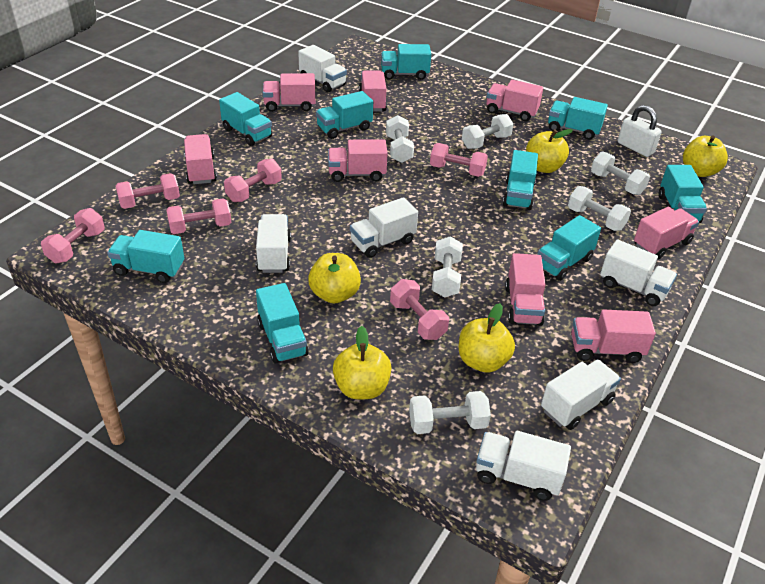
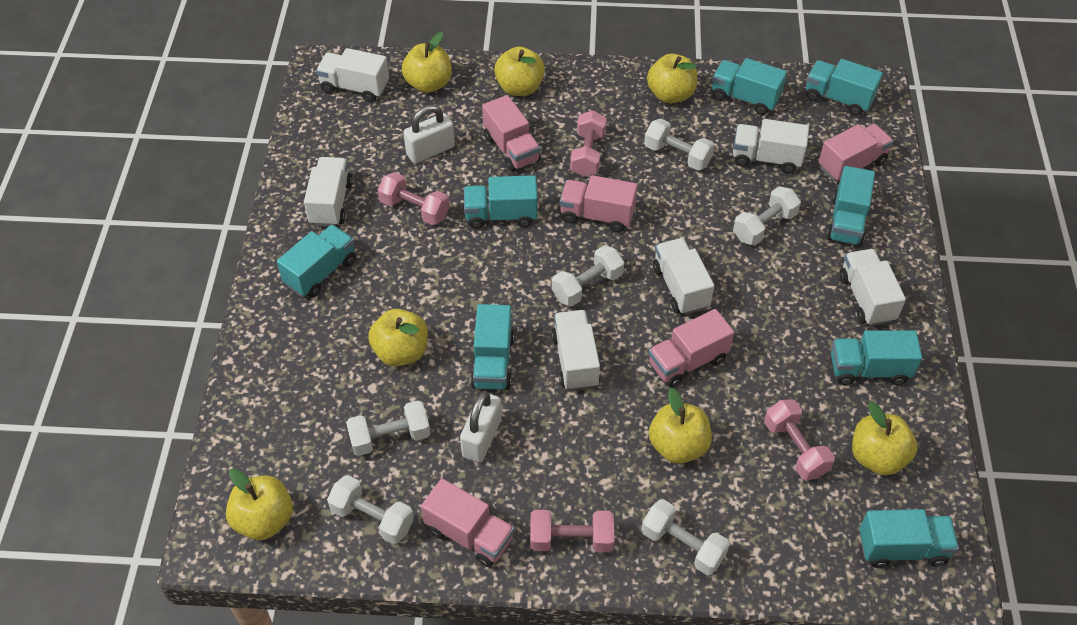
pink dumbbell: [41,208,105,263] [115,173,180,209] [166,198,232,234] [224,159,282,202] [390,279,449,340] [430,143,488,177] = 6 -> [378,172,450,225] [530,510,614,552] [570,110,606,177] [764,399,835,480] = 4
pink truck: [184,134,217,184] [263,73,315,112] [328,139,388,182] [359,70,387,111] [486,80,543,121] [505,253,546,326] [571,309,656,363] [634,207,699,259] = 8 -> [421,479,515,567] [482,95,541,172] [559,175,637,232] [648,309,734,387] [819,124,893,181] = 5
turquoise truck: [107,230,184,283] [219,92,272,146] [256,283,309,364] [316,91,373,139] [381,44,431,80] [503,150,538,210] [537,215,601,281] [548,97,608,140] [659,165,707,224] = 9 -> [277,224,356,298] [464,175,538,229] [471,304,514,390] [712,58,787,115] [806,59,883,116] [826,166,875,247] [831,330,922,385] [859,509,959,568] = 8
white padlock: [618,105,662,157] = 1 -> [403,105,455,163] [460,391,502,462] = 2
yellow apple: [308,253,361,303] [333,326,392,399] [459,303,515,373] [526,129,573,173] [683,135,728,177] = 5 -> [226,468,293,540] [368,309,428,366] [402,32,452,93] [494,46,545,96] [647,54,697,103] [649,388,712,464] [852,402,917,475] = 7

